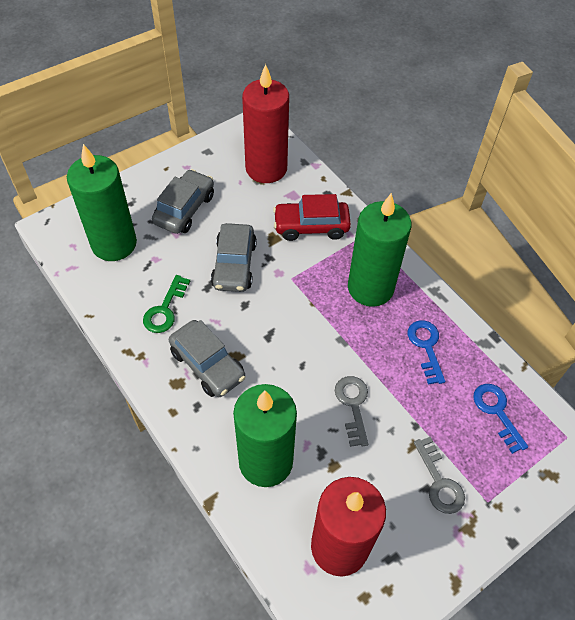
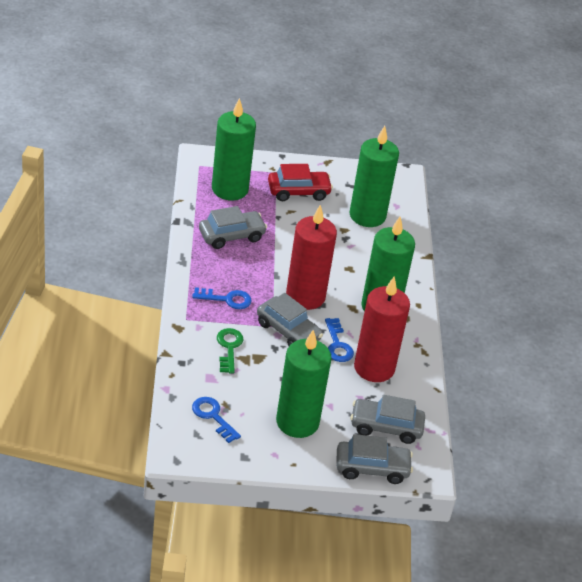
blue key: [408,320,445,385] [473,384,528,454] = 2 -> [192,287,252,309] [192,397,241,443] [325,318,354,362] = 3
green candle: [67,144,137,261] [233,384,297,487] [348,193,412,307] = 3 -> [212,98,256,201] [276,330,332,438] [349,126,399,227] [361,217,415,312] = 4
grey car: [152,169,214,234] [169,320,246,397] [211,223,257,292] = 3 -> [199,206,267,249] [257,293,323,346] [336,434,413,484] [350,395,425,444] = 4
grey key: [335,376,368,447] [414,436,465,514] = 2 -> none = 0

